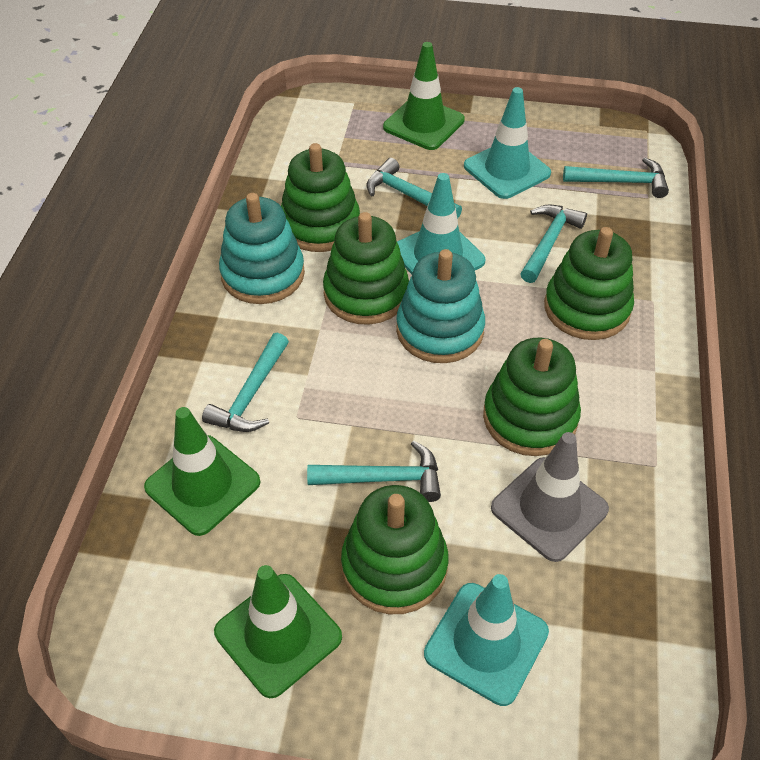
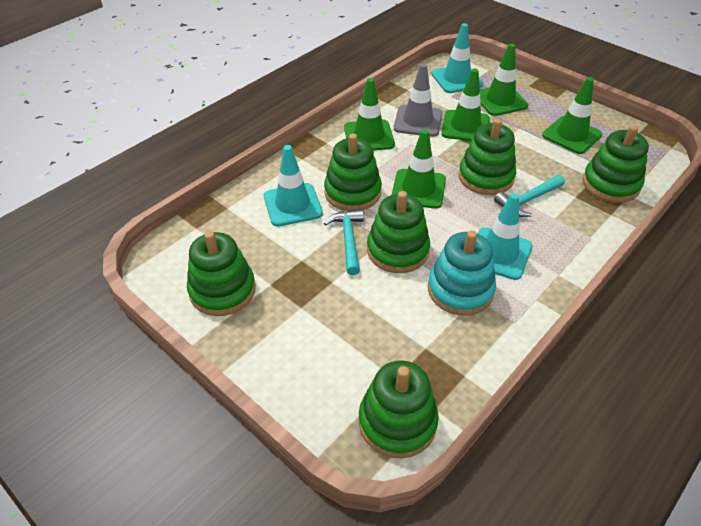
green stacking toy: [281,143,360,252] [323,212,409,325] [341,485,448,614] [483,338,581,456] [544,227,634,340] = 5 -> [187,231,256,316] [324,133,382,211] [359,360,439,458] [367,191,430,273] [458,118,516,195] [582,125,649,203] = 6
green traffic cone: [144,407,260,536] [214,565,342,698] [383,42,465,150] = 3 -> [344,78,395,151] [392,129,446,209] [441,69,490,141] [480,44,529,116] [542,77,602,154] = 5
turquoise hammer: [202,333,289,432] [307,441,441,502] [367,158,462,219] [520,205,587,283] [563,158,669,198] = 5 -> [324,209,364,275] [494,175,565,217] = 2
turquoise stacking toy: [219,193,305,304] [396,249,485,363] = 2 -> [428,230,496,316] = 1

